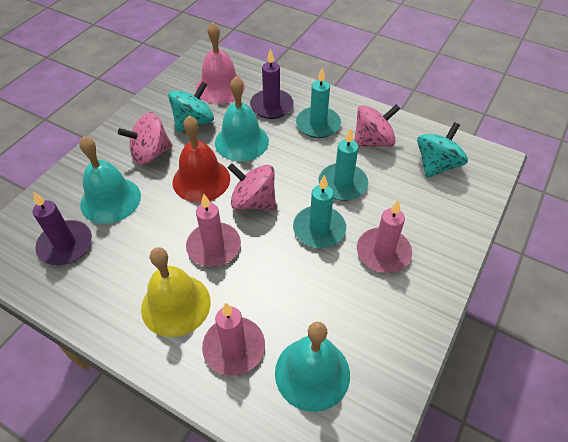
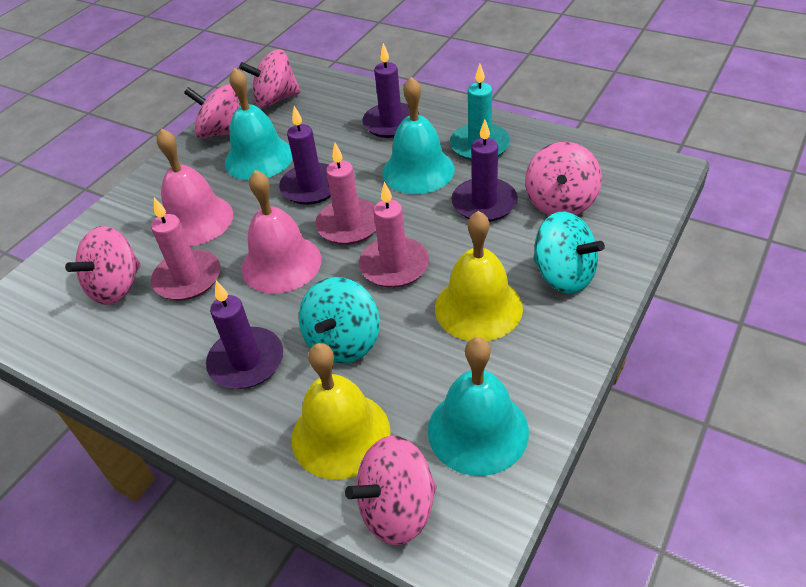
pink bell: [196,22,245,104] = 1 -> [157,128,233,246] [241,170,321,294] = 2
pink spinning top: [118,112,172,165] [228,163,276,210] [354,104,400,147] = 3 -> [65,226,141,305] [184,84,240,138] [239,49,301,108] [345,436,437,546] [525,142,602,216] = 5
purple candle: [33,191,92,265] [250,49,294,119] = 2 -> [206,281,283,389] [279,106,331,205] [362,43,419,138] [452,120,518,222] = 4
red bell: [173,116,230,203] = 1 -> none = 0
turquoise candle: [293,175,346,248] [296,67,341,138] [319,128,368,201] = 3 -> [450,64,510,161] = 1
yellow bell: [141,247,211,337] = 1 -> [292,343,391,480] [435,211,523,341] = 2

